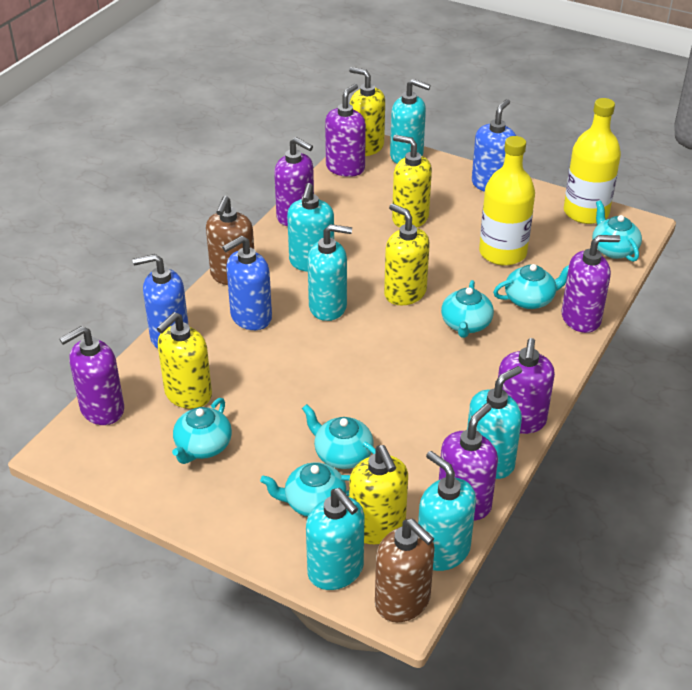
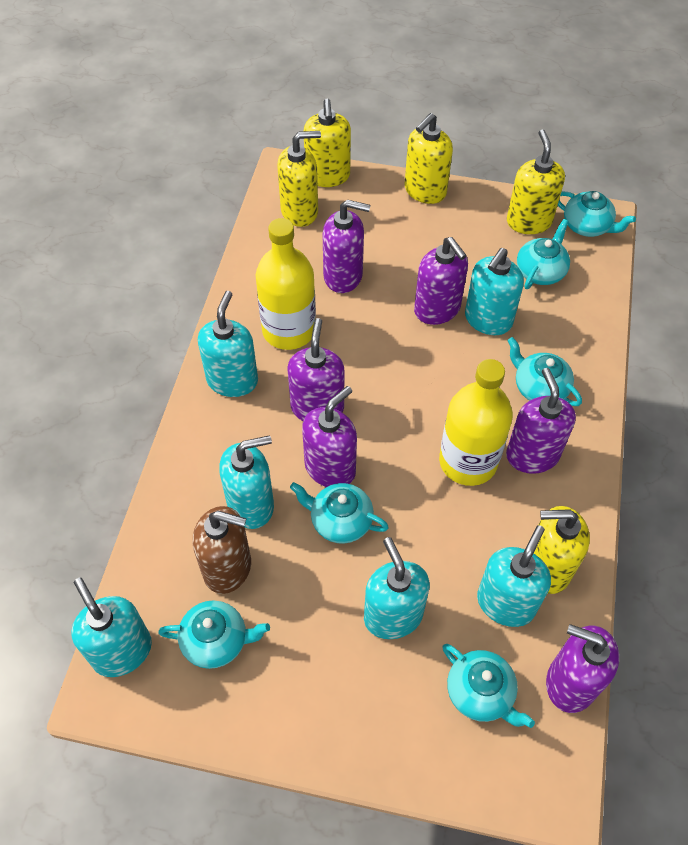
blue soap dispenser: [132,254,189,349] [222,235,272,330] [472,99,516,192] = 3 -> none = 0
brown soap dispenser: [206,196,254,285] [375,519,435,622] = 2 -> [193,506,251,594] = 1

